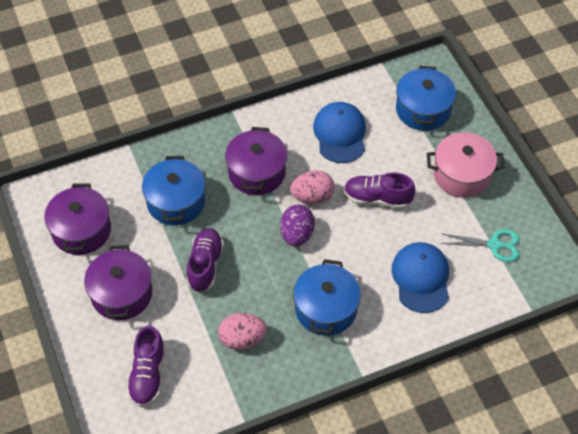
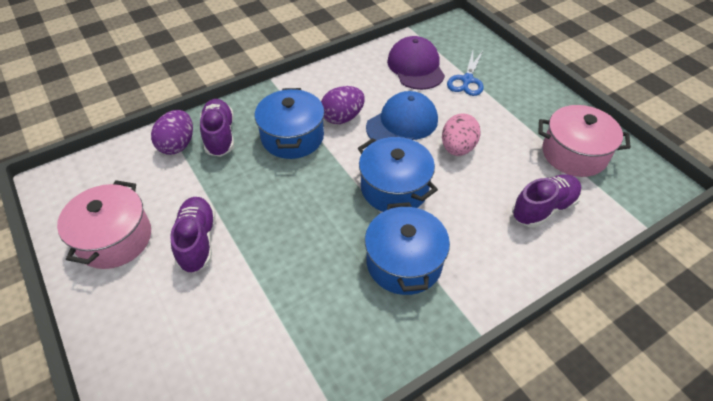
blue cap: [313,102,366,163] [392,242,449,313] = 2 -> [366,91,438,140] = 1
blue scissors: none = 0 -> [447,51,484,96] = 1
pink egg: [218,313,267,350] [290,170,335,204] = 2 -> [442,113,481,156] = 1
pink pot: [427,132,505,198] = 1 -> [57,180,151,269] [538,105,631,177] = 2
purple cap: none = 0 -> [387,36,445,90] = 1
purple egg: [280,205,315,246] = 1 -> [151,110,193,155] [321,86,365,124] = 2
purple pot: [44,184,111,255] [84,245,152,320] [225,127,287,195] = 3 -> none = 0
turquoise scissors: [441,229,519,262] = 1 -> none = 0

